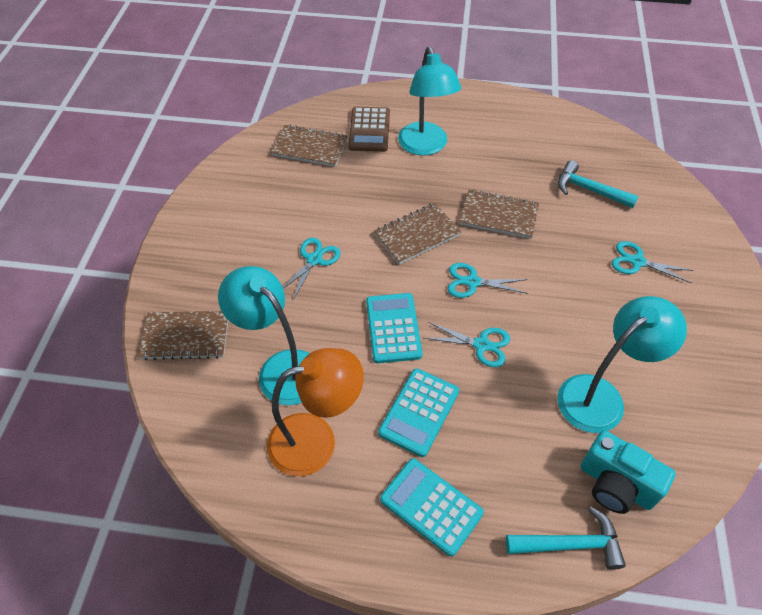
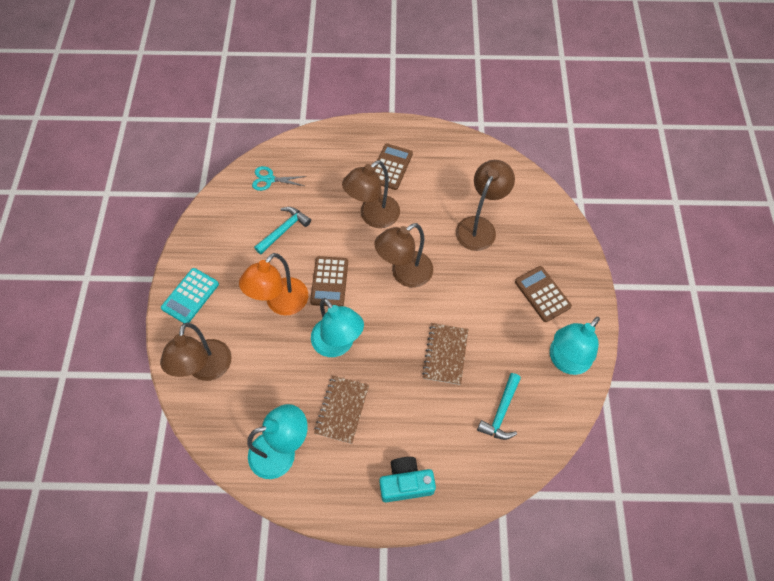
brown calculator: [349,107,390,152] = 1 -> [310,256,348,306] [374,143,413,190] [515,266,572,322] = 3
brown lamp: none = 0 -> [160,323,232,381] [342,160,400,228] [374,223,433,288] [456,160,515,251] = 4
brown notebook: [138,311,228,360] [271,125,347,167] [374,203,461,265] [460,189,539,239] = 4 -> [314,376,369,444] [422,323,468,385] = 2
turquoise calculator: [366,293,422,363] [378,368,459,457] [380,458,484,556] = 3 -> [161,268,219,323] = 1
turquoise scissors: [283,238,341,300] [425,322,510,367] [448,263,528,298] [612,241,694,283] = 4 -> [252,166,307,191] = 1

